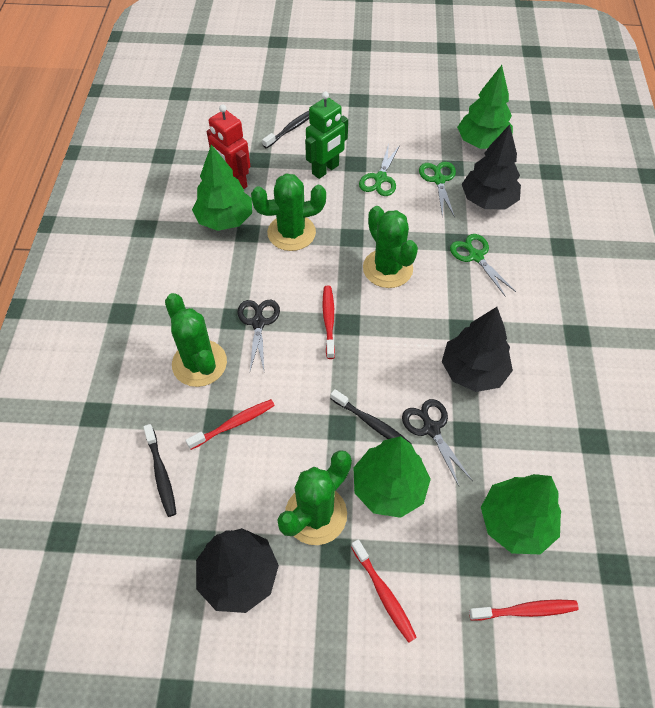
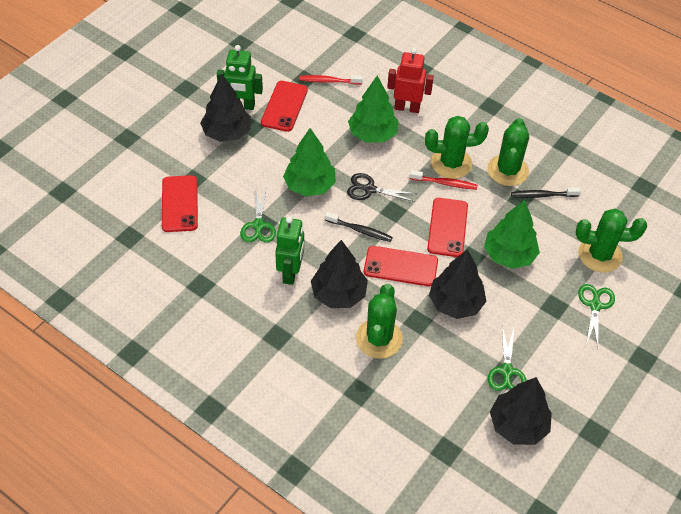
black scissors: [237,300,280,371] [402,399,472,486] = 2 -> [347,173,417,202] = 1
black toothbrush: [143,424,176,517] [262,111,309,149] [331,389,412,444] = 3 -> [325,212,393,242] [511,187,581,198] = 2
black tree: [196,528,279,613] [442,307,513,392] [462,125,521,209] = 3 -> [200,74,251,142] [311,240,368,308] [429,249,486,319] [490,377,552,445] = 4
green robot: [305,91,348,179] = 1 -> [217,45,263,110] [275,216,304,285] = 2
green tree: [192,145,252,231] [354,436,431,518] [457,65,513,149] [481,474,561,554] = 4 -> [283,128,336,197] [348,76,399,143] [484,200,540,269] = 3
red phone: none = 0 -> [162,175,198,232] [261,81,308,132] [364,246,438,286] [427,198,468,257] = 4
red toothbrush: [186,399,275,450] [323,286,335,359] [351,539,417,643] [469,599,579,621] = 4 -> [299,75,363,85] [409,170,478,190] = 2

